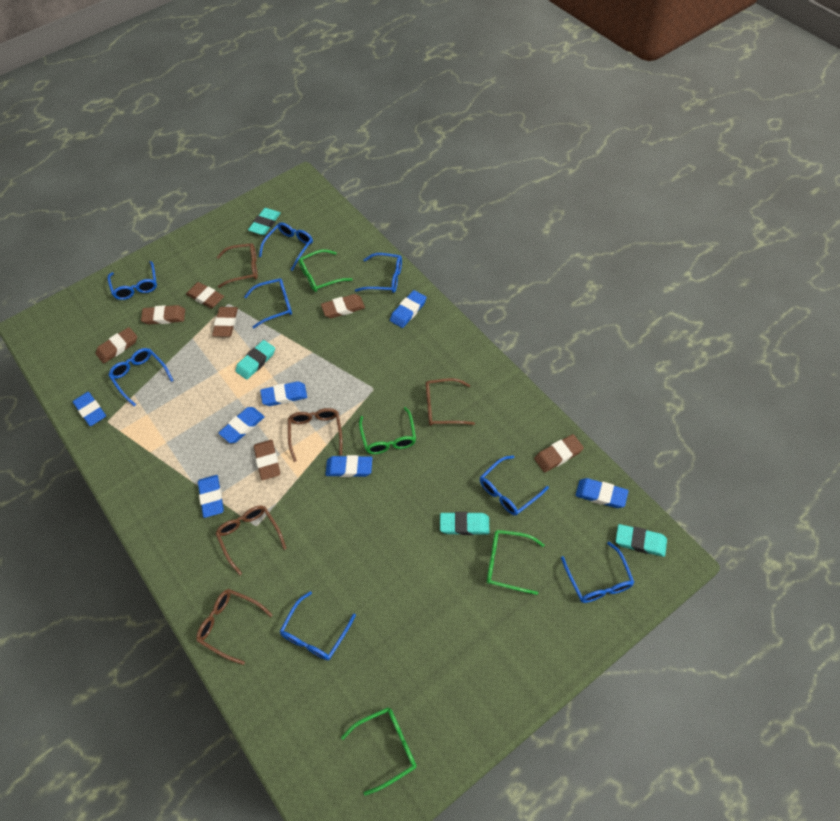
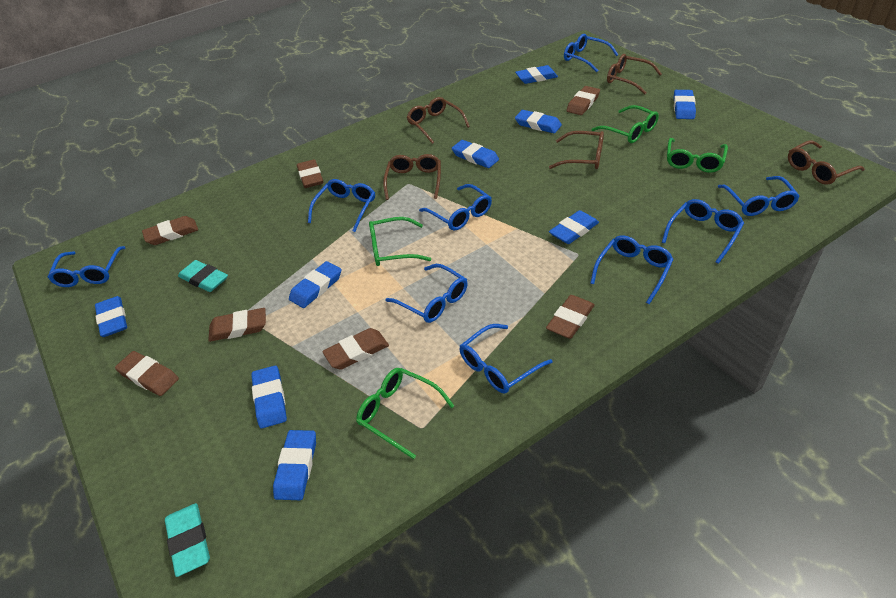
blue eraser: [73,392,106,426] [198,475,224,518] [219,407,265,443] [260,381,307,406] [325,455,372,477] [390,290,427,328] [576,478,628,508] = 7 -> [95,296,127,337] [251,366,287,428] [273,430,316,500] [289,261,341,308] [452,140,499,168] [515,65,558,84] [515,110,562,133] [549,210,599,244] [674,90,696,119] = 9
blue glasses: [107,261,157,300] [108,348,174,407] [244,278,292,329] [259,222,313,271] [279,591,356,660] [355,253,402,293] [480,455,549,516] [561,542,635,603] = 8 -> [48,246,126,287] [308,179,375,232] [385,264,468,323] [419,184,492,231] [460,324,553,393] [564,34,618,72] [590,235,674,304] [662,199,744,264] [718,176,800,216] = 9
turquoise eraser: [235,340,275,380] [248,208,281,235] [440,512,489,535] [616,524,667,557] = 4 -> [165,503,210,577] [178,260,228,292] = 2

